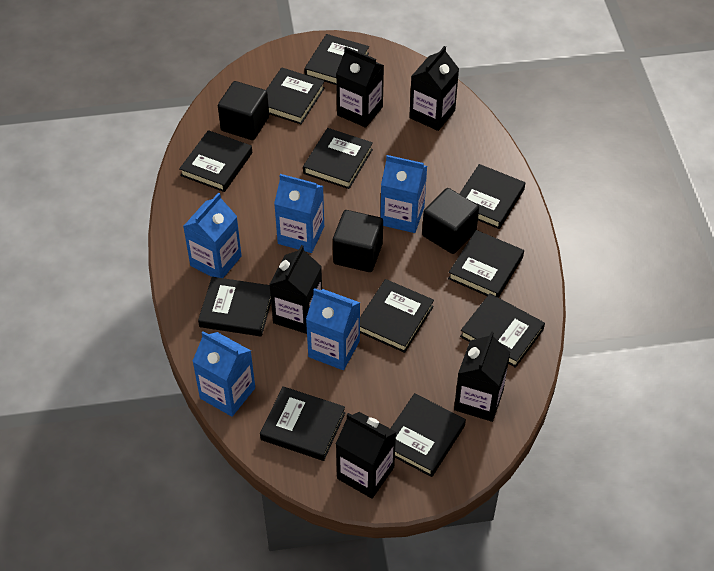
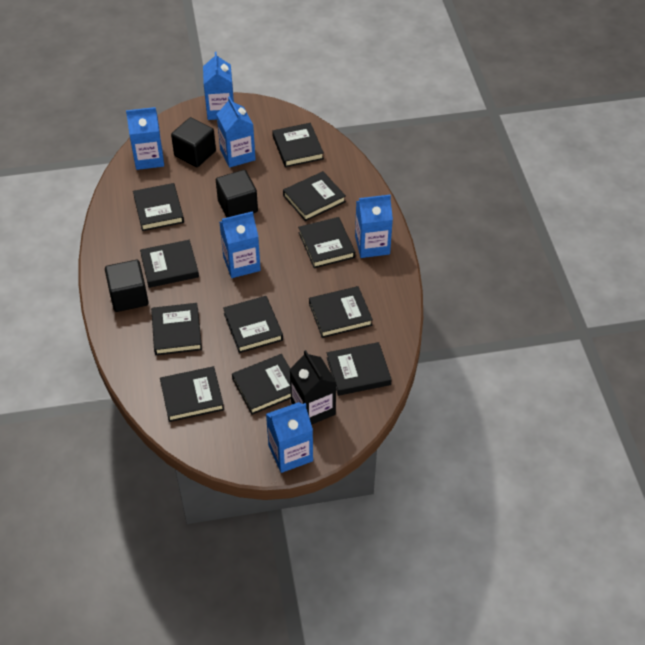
black carton: [269,245,322,334] [336,46,384,128] [336,412,396,499] [409,46,459,131] [454,331,510,422] = 5 -> [289,350,336,425] = 1
blue carton: [183,193,242,278] [192,331,255,417] [274,174,324,253] [306,288,360,370] [380,155,427,233] = 5 -> [126,107,164,170] [203,52,234,120] [217,96,256,168] [219,211,261,278] [266,402,313,473] [355,194,393,258] = 6

